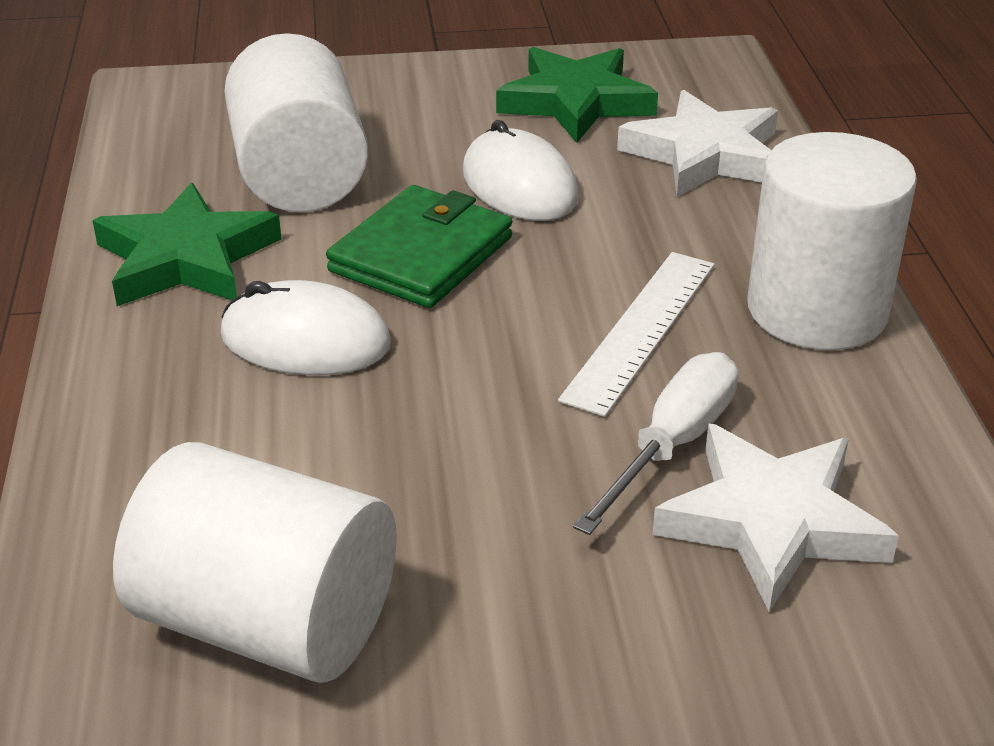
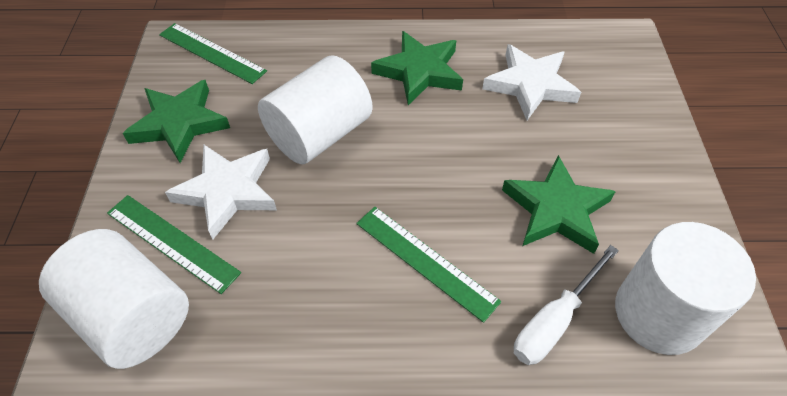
green ruler: none = 0 -> [107,195,241,294] [159,23,267,84] [356,207,502,323] = 3
green star: [92,183,281,306] [496,47,658,143] = 2 -> [123,80,230,163] [371,31,463,105] [502,155,616,254] = 3
green wallet: [326,185,512,308] = 1 -> none = 0
white mouse: [221,280,391,375] [463,120,579,221] = 2 -> none = 0
white ruler: [558,252,715,417] = 1 -> none = 0

